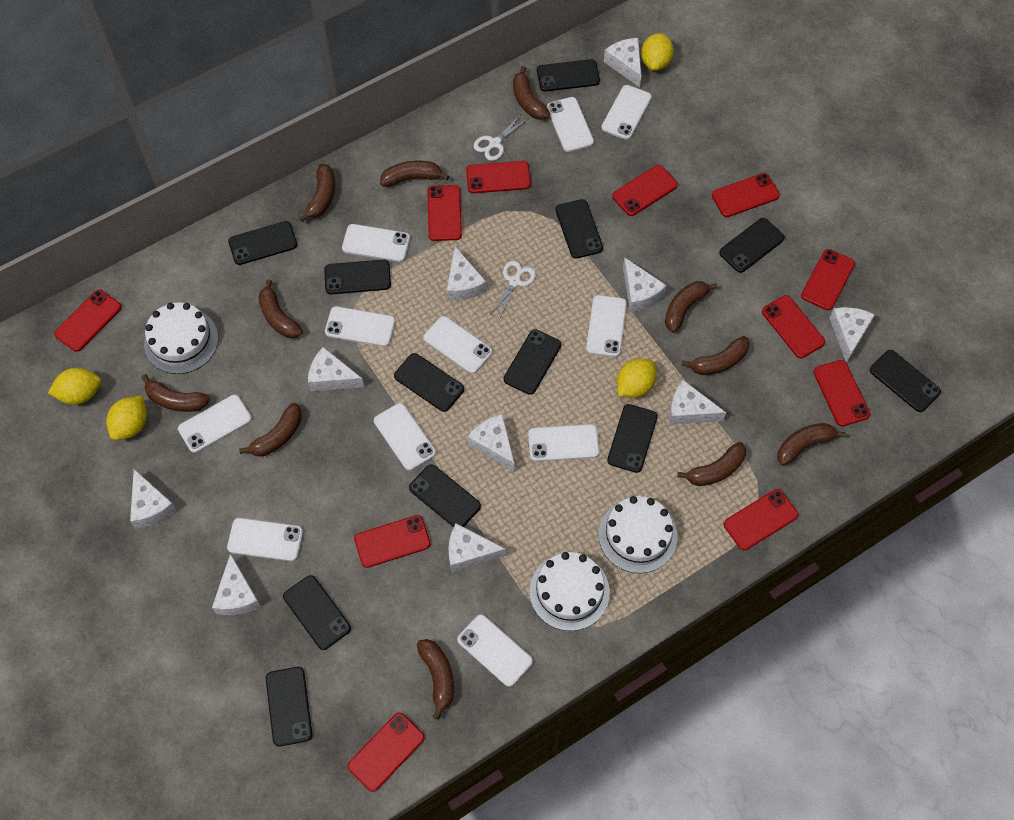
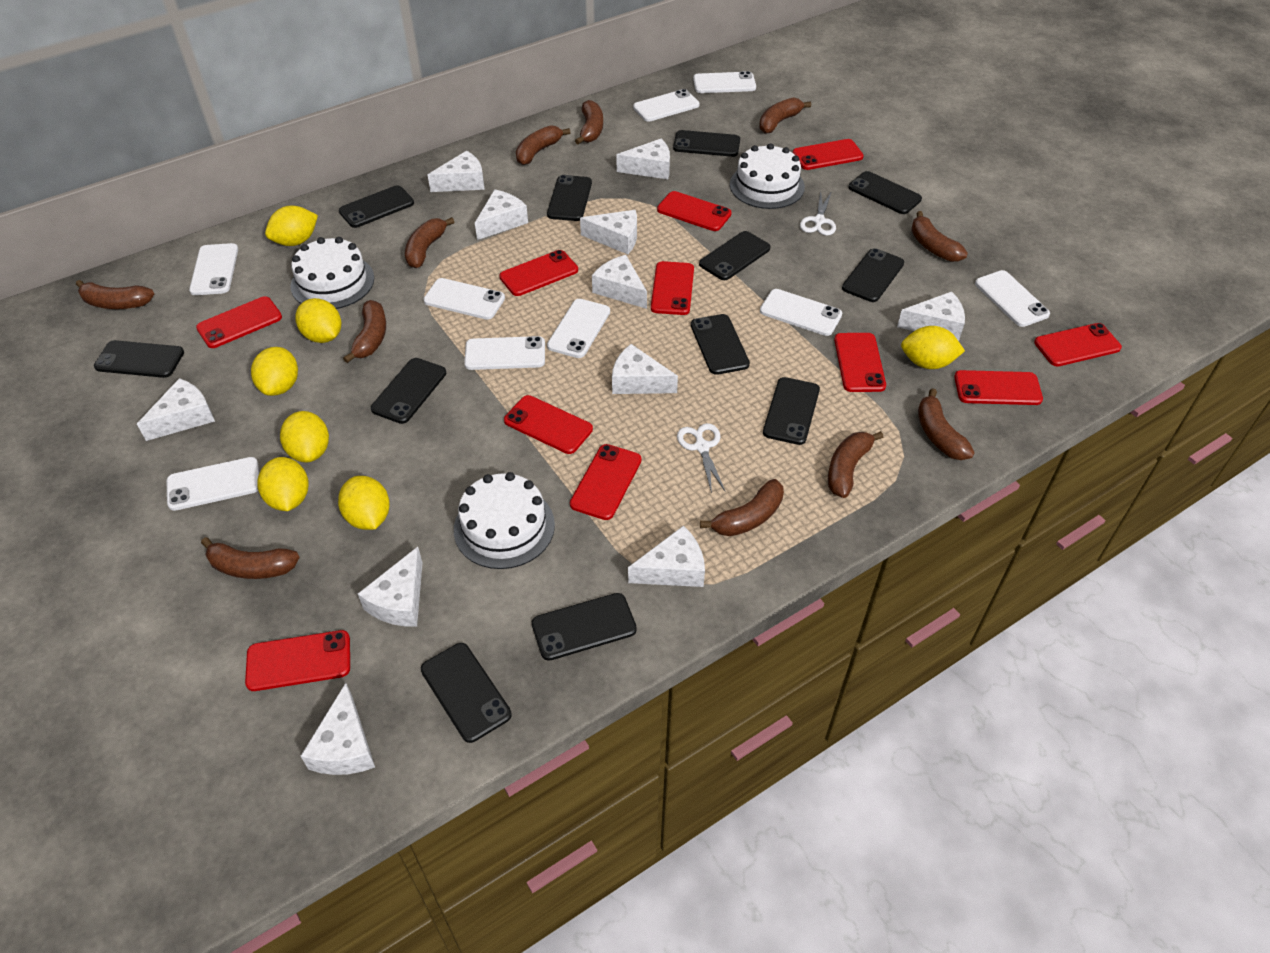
white cheese: [130,469,177,529] [212,553,261,615] [308,347,364,391] [447,247,487,301] [449,523,506,572] [467,414,515,472] [604,38,641,87] [623,257,667,312] [669,380,726,425] [829,307,875,363] = 10 -> [137,378,215,441] [301,683,375,775] [358,547,423,627] [428,151,485,192] [475,190,528,240] [580,210,637,254] [592,255,647,309] [612,344,678,394] [616,139,670,179] [628,526,705,587] [897,292,965,341] = 11
white phone: [178,395,252,453] [227,518,303,561] [325,306,395,347] [342,224,410,262] [374,403,436,471] [423,316,493,374] [457,614,533,687] [528,424,599,462] [547,97,594,152] [586,295,627,357] [601,85,652,140] = 11 -> [166,457,259,511] [189,243,238,295] [424,278,505,320] [464,336,545,370] [547,299,610,358] [633,89,699,122] [693,71,756,93] [760,289,842,336] [975,270,1050,327] = 9
yellow lemon: [48,368,101,405] [106,396,147,440] [617,358,657,398] [641,33,674,71] = 4 -> [251,347,298,396] [257,457,309,511] [265,206,318,246] [280,411,329,462] [295,298,341,343] [338,476,390,530] [901,326,965,369] = 7

